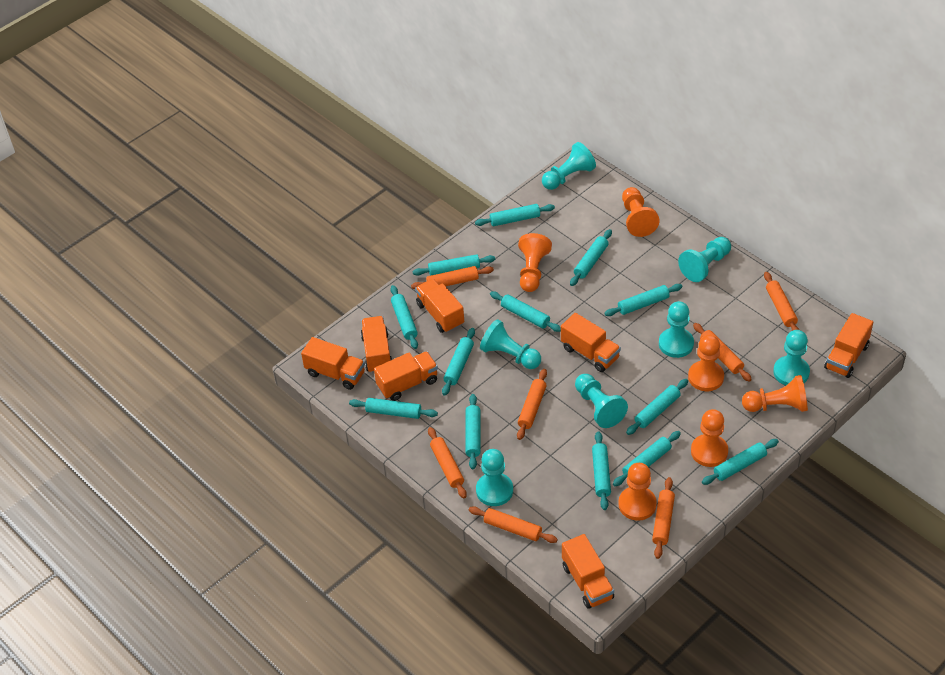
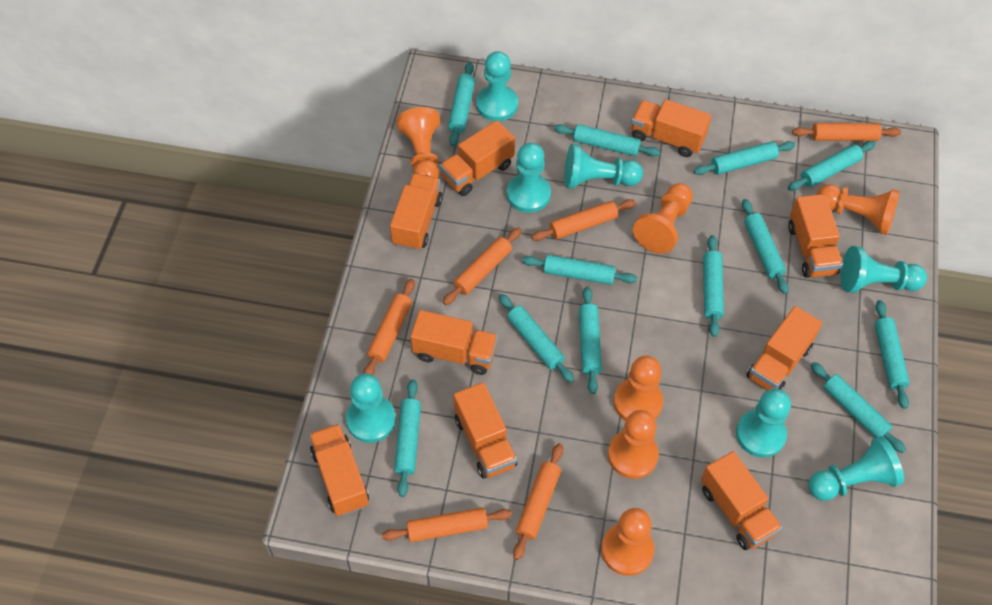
orange rolling pin: [411,266,494,289] [428,427,467,499] [469,506,558,543] [517,369,547,440] [652,477,675,559] [693,323,752,382] [764,272,799,331] = 7 -> [364,279,415,375] [382,507,512,542] [443,227,522,305] [513,443,563,560] [531,199,636,241] [792,123,901,141] = 6
orange truck: [301,337,365,390] [361,316,392,373] [374,351,438,401] [415,279,464,333] [561,313,621,372] [562,534,614,609] [824,313,873,378] = 7 -> [309,424,369,516] [390,173,442,251] [411,310,498,375] [440,120,515,196] [453,382,517,479] [631,99,711,157] [701,451,782,550] [746,306,822,390] [788,194,843,278] = 9
turquoise rolling pin: [349,398,438,419] [390,285,418,349] [412,254,495,276] [442,328,475,396] [465,394,480,469] [475,204,555,226] [490,291,561,332] [570,229,612,286] [592,431,611,510] [604,284,683,316] [613,431,681,486] [626,379,688,435] [702,439,779,485] = 13 -> [394,379,421,497] [448,62,475,146] [499,294,574,383] [522,255,638,285] [554,124,660,157] [579,287,602,394] [694,141,795,175] [703,235,724,337] [742,199,789,294] [787,141,876,191] [811,362,906,453] [875,300,910,409] = 12

